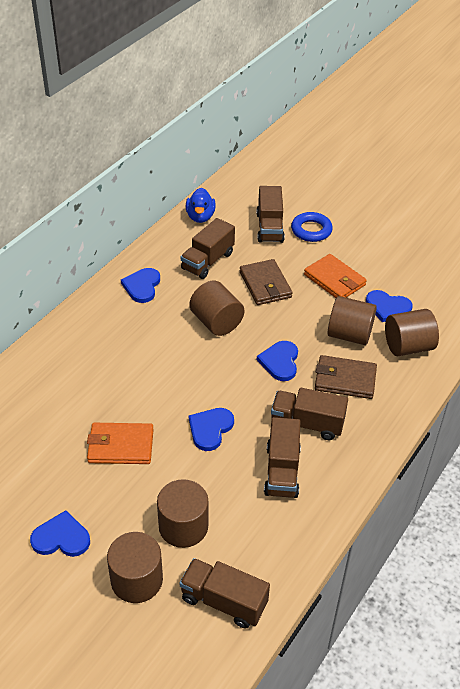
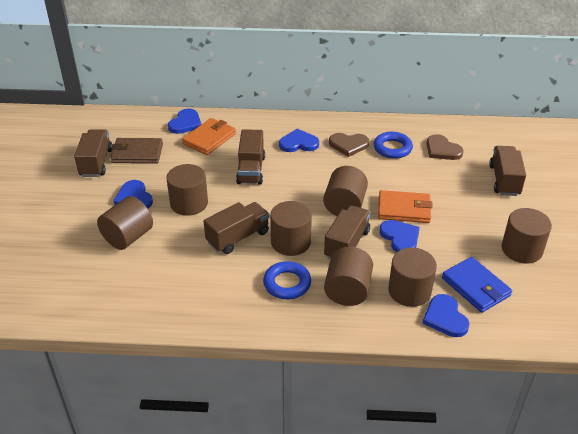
blue duck: [186,188,216,223] = 1 -> none = 0
blue ring: [291,212,333,242] = 1 -> [263,261,311,299] [374,132,413,159] = 2
blue wallet: none = 0 -> [442,257,512,313] = 1
brown cylinder: [107,532,163,603] [157,479,208,548] [189,281,244,336] [328,296,377,345] [385,309,439,356] = 5 -> [97,196,153,250] [166,164,208,216] [270,201,312,256] [323,166,368,216] [324,247,373,306] [388,248,437,307] [502,208,552,264] = 7
brown heart: none = 0 -> [329,133,369,157] [427,134,464,160] = 2
brown wallet: [240,259,293,305] [315,355,377,399] = 2 -> [111,138,163,164] = 1

